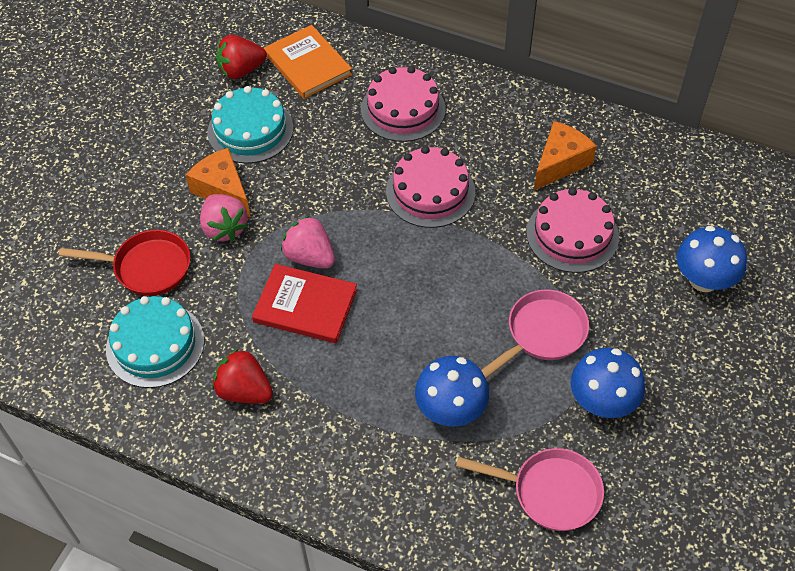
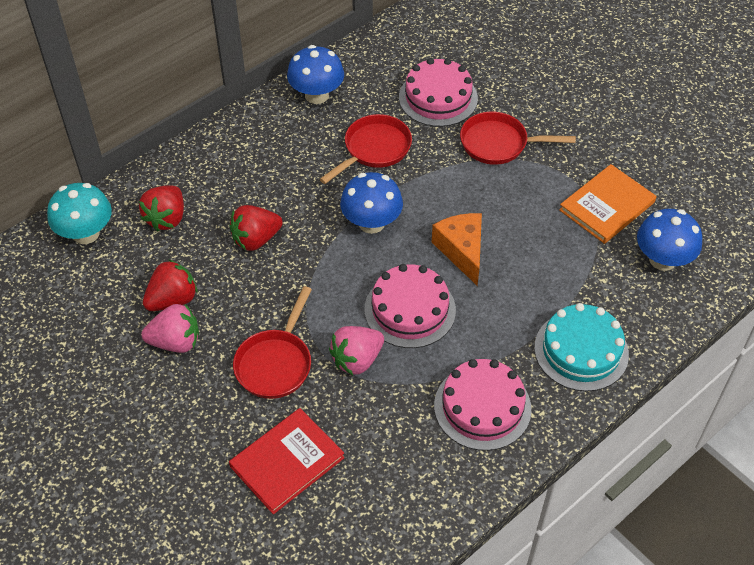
orange cheese: [186,148,251,218] [534,121,597,190] = 2 -> [432,213,482,285] = 1
pink pan: [456,448,604,531] [481,289,589,378] = 2 -> none = 0
red pan: [59,230,191,296] = 1 -> [233,286,312,399] [320,114,412,184] [460,112,576,165] = 3
red strawberry: [212,349,273,404] [216,35,267,79] = 2 -> [139,185,184,231] [143,259,198,311] [230,205,283,251] = 3
turquoise cake: [106,296,204,388] [207,86,293,164] = 2 -> [534,303,629,391] = 1
turquoise mushroom: none = 0 -> [47,183,112,244] = 1

